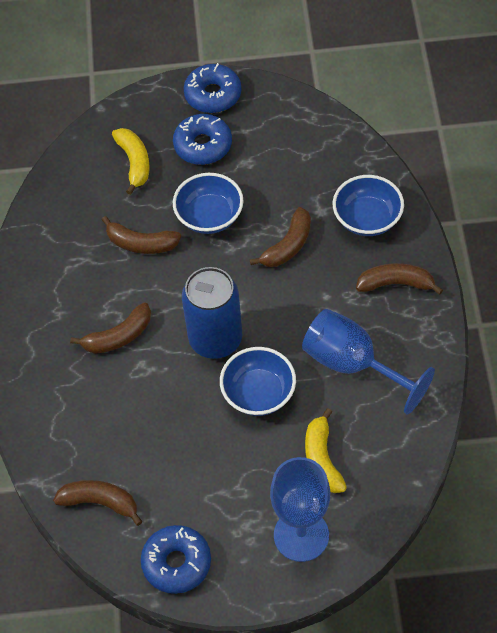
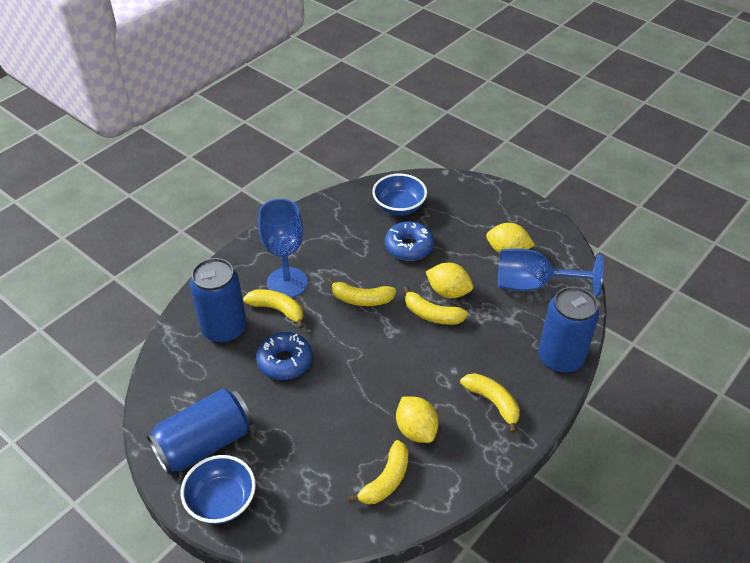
blue bowl: [173,173,244,234] [220,347,296,416] [333,175,404,236] = 3 -> [181,455,256,524] [372,174,427,215] = 2
blue can: [182,267,242,359] = 1 -> [147,389,253,474] [190,258,247,343] [538,287,599,373] = 3
blue donut: [141,525,211,594] [173,114,232,165] [184,63,241,113] = 3 -> [256,332,312,380] [385,221,434,261] = 2
brown banana: [53,480,143,526] [70,303,151,354] [102,216,181,254] [250,207,311,267] [356,263,443,295] = 5 -> none = 0
yellow banana: [112,128,150,195] [305,408,347,493] = 2 -> [243,289,304,329] [327,278,396,306] [348,440,409,504] [403,286,468,325] [460,373,520,433] = 5
yellow lemon: none = 0 -> [396,397,439,443] [426,263,473,298] [486,223,535,254] = 3

